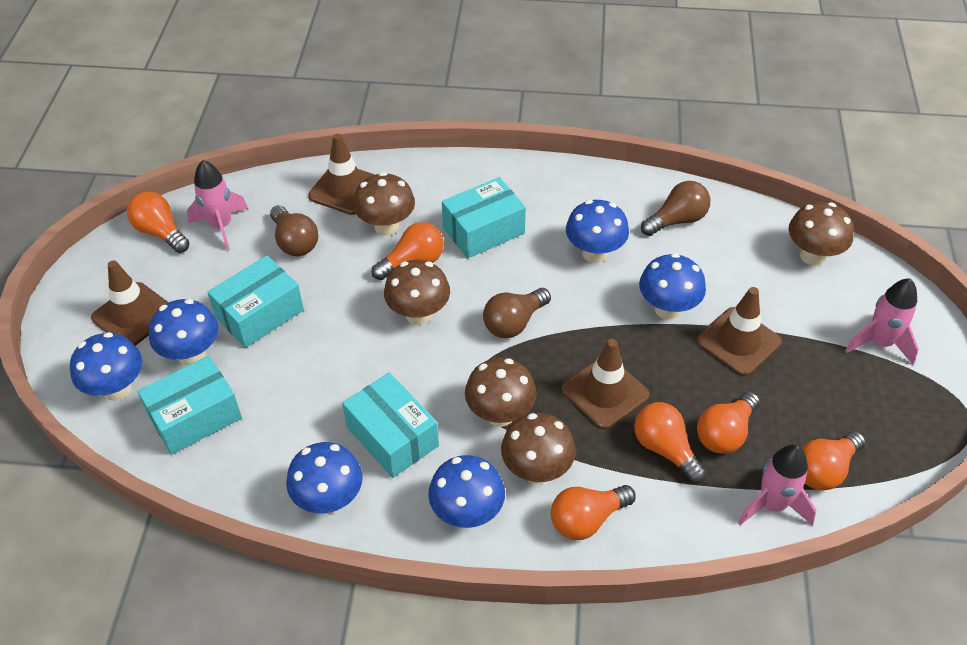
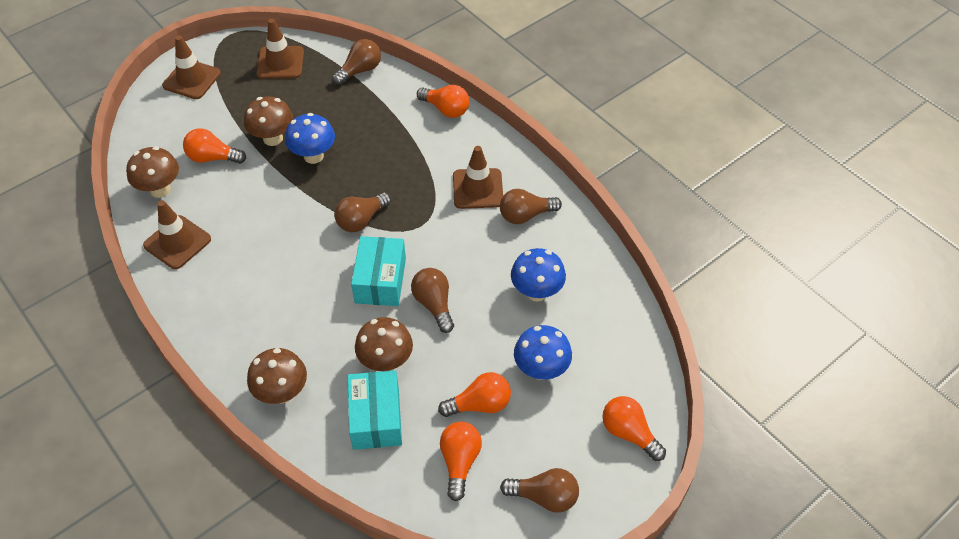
blue mushroom: [70,332,142,401] [149,299,218,366] [286,442,363,514] [428,455,505,528] [566,200,629,263] [639,253,706,320] = 6 -> [285,113,335,164] [511,248,566,302] [514,325,572,380] = 3
brown light bulb: [270,205,319,256] [483,288,551,338] [641,181,711,236] = 3 -> [332,39,381,85] [335,192,391,232] [411,268,454,333] [500,189,562,224] [500,468,579,513] = 5
brown mushroom: [353,172,415,236] [384,260,450,325] [465,358,537,427] [501,413,576,484] [789,202,854,266] = 5 -> [126,146,179,198] [244,96,293,146] [247,348,307,404] [355,317,413,371] = 4
orange light bulb: [127,191,190,253] [372,222,444,280] [551,485,636,540] [634,402,706,483] [697,392,760,454] [802,431,866,490] = 6 -> [183,128,246,164] [417,85,469,118] [438,372,511,417] [440,422,482,501] [602,396,666,461] = 5
pink rocket: [187,160,248,251] [738,444,816,526] [845,278,919,365] = 3 -> none = 0
turquoise box: [138,356,242,455] [208,255,304,348] [342,372,439,478] [442,177,526,258] = 4 -> [348,370,402,450] [351,236,406,306] = 2

